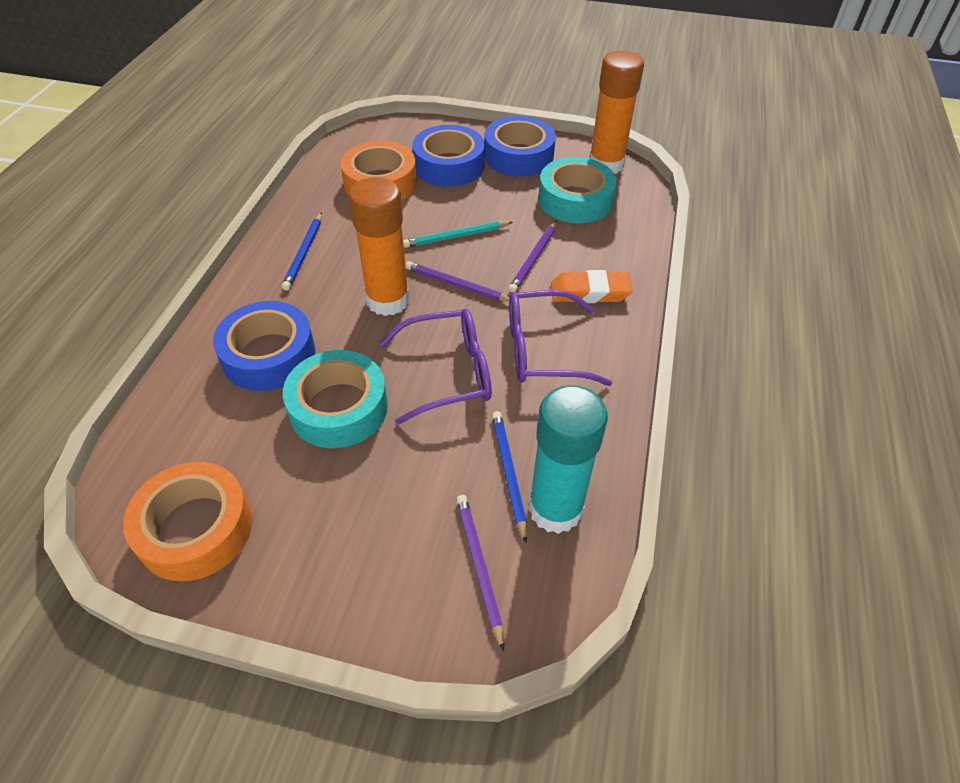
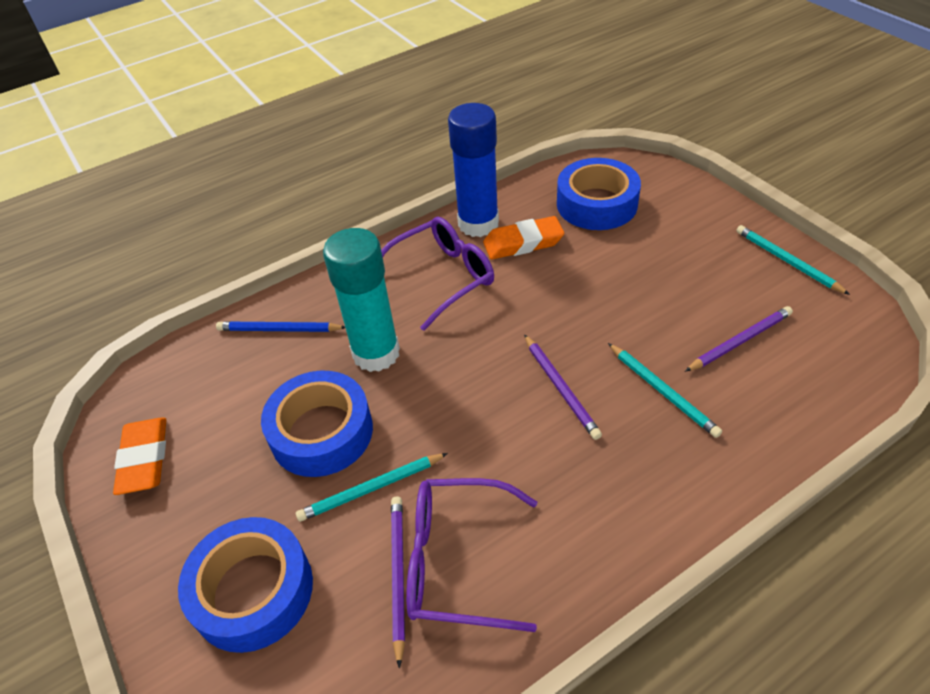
blue glue stick: none = 0 -> [448,103,499,237] = 1
blue pencil: [282,212,322,290] [492,411,527,543] = 2 -> [216,321,345,332] = 1
orange eraser: [551,270,633,303] = 1 -> [113,417,166,495] [483,216,564,259] = 2
orange glue stick: [349,177,410,316] [589,50,644,174] = 2 -> none = 0
orange tape: [123,462,253,582] [340,141,417,200] = 2 -> none = 0
turquoise pencil: [403,221,513,248] = 1 -> [296,453,448,522] [608,343,722,438] [736,225,850,295] = 3
turquoise tape: [283,350,388,448] [538,157,617,223] = 2 -> none = 0

